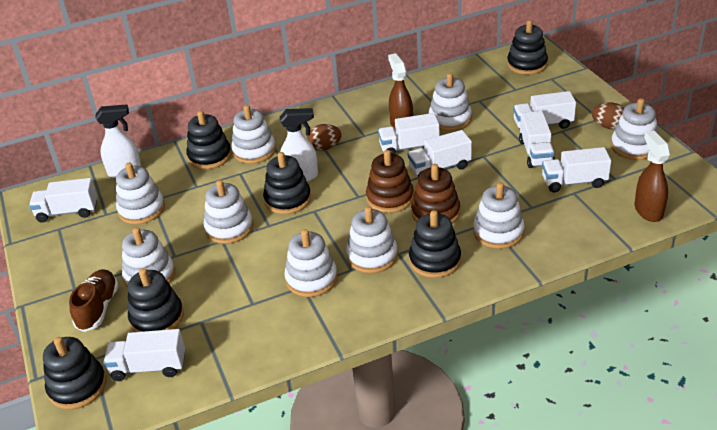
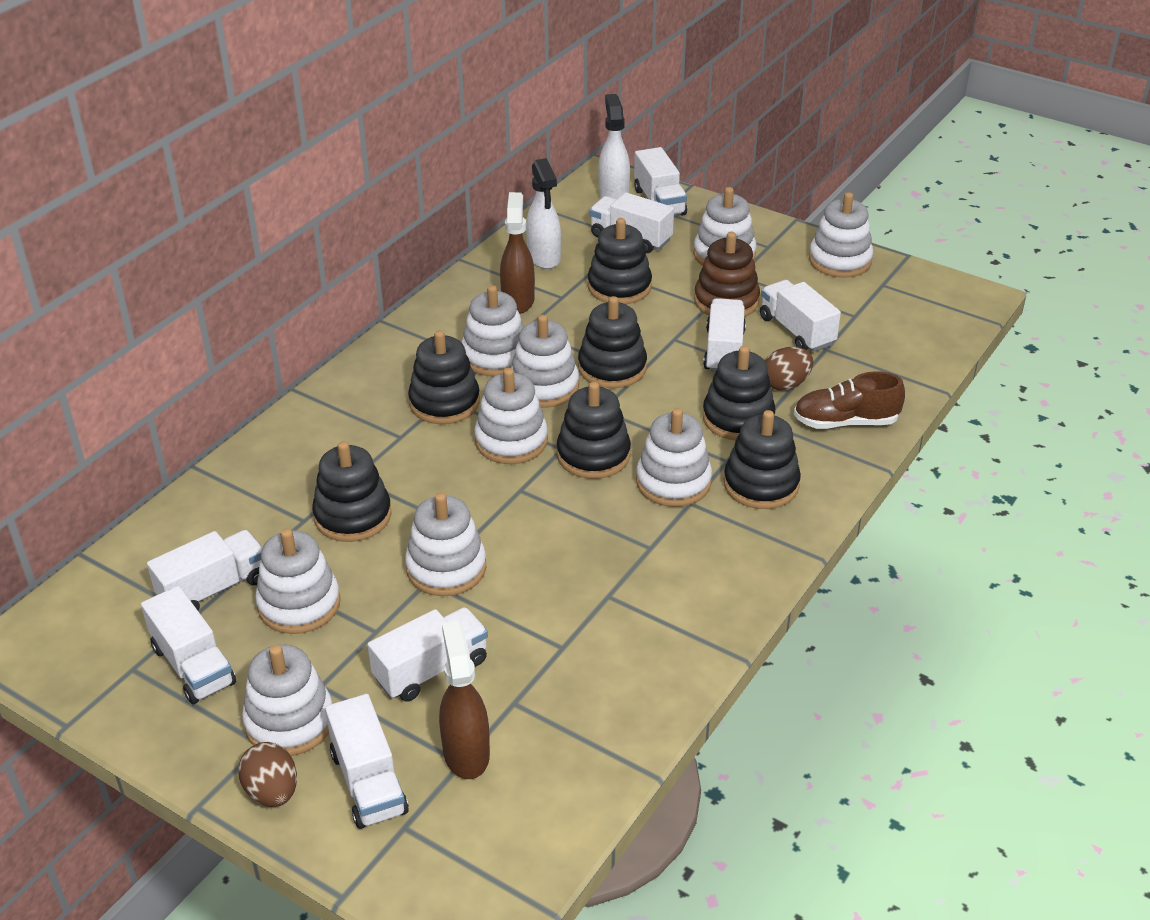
black stacking toy: [43,337,106,410] [128,268,184,332] [186,111,231,169] [263,152,311,214] [409,210,461,278] [507,20,548,75] = 6 -> [312,441,391,542] [408,330,480,424] [557,382,631,479] [578,296,647,388] [588,218,652,304] [702,346,776,440] [724,410,801,509] = 7
brown stacking toy: [366,150,414,213] [411,164,460,224] = 2 -> [694,232,760,317] = 1
white truck: [29,178,97,222] [103,329,185,381] [378,113,440,154] [408,130,472,177] [513,91,576,129] [519,111,555,168] [542,147,611,192] = 7 -> [141,586,236,704] [147,530,263,611] [325,694,409,829] [367,607,488,702] [590,192,674,253] [634,147,687,216] [703,298,746,372] [760,280,841,352] = 8

